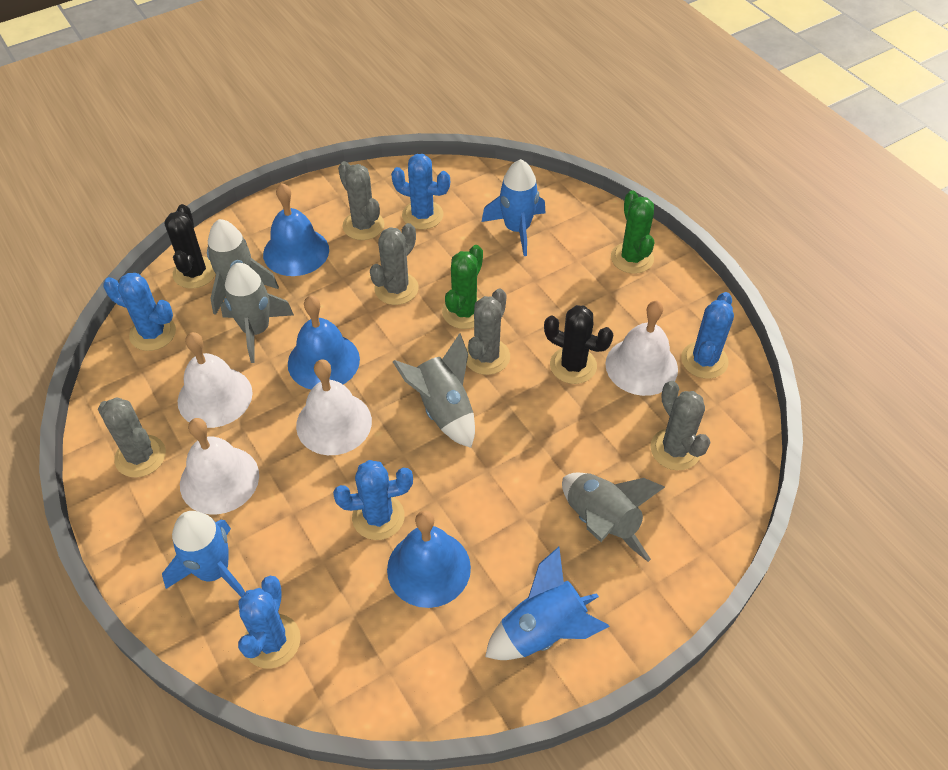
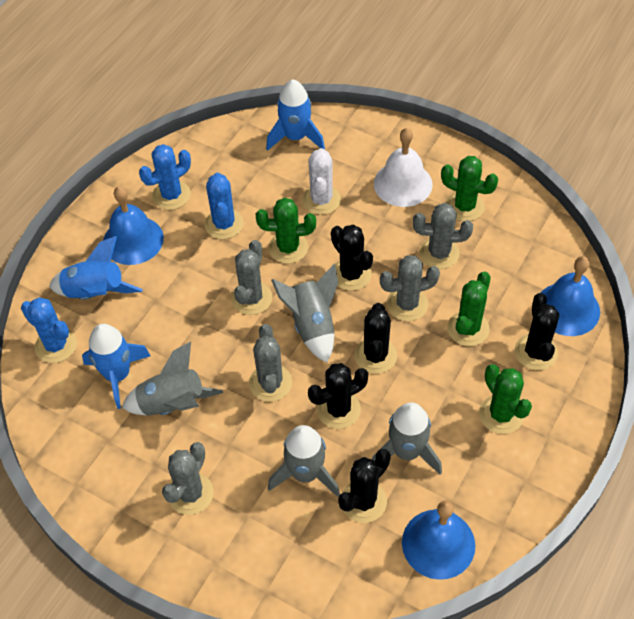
black cactus: [164,204,216,289] [544,305,613,384] = 2 -> [308,363,368,429] [331,225,373,291] [338,449,391,523] [355,303,397,374] [515,293,559,370] = 5
blue cactus: [103,273,176,351] [238,576,301,669] [333,460,413,540] [391,154,450,229] [681,292,734,379] = 5 -> [21,297,77,363] [139,144,191,210] [205,173,244,239] = 3
green cactus: [442,245,483,329] [611,190,654,274] = 2 -> [256,198,316,264] [441,156,498,221] [447,272,491,346] [479,364,532,434] = 4
white bell: [178,332,253,428] [180,418,259,515] [296,359,372,455] [605,301,678,396] = 4 -> [374,128,433,207] = 1
white cactus: none = 0 -> [302,148,341,215] = 1

